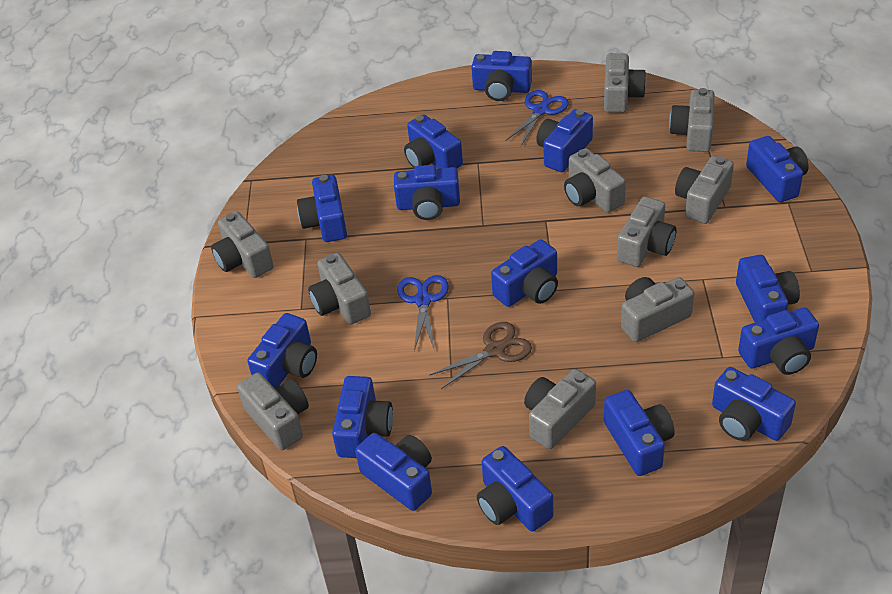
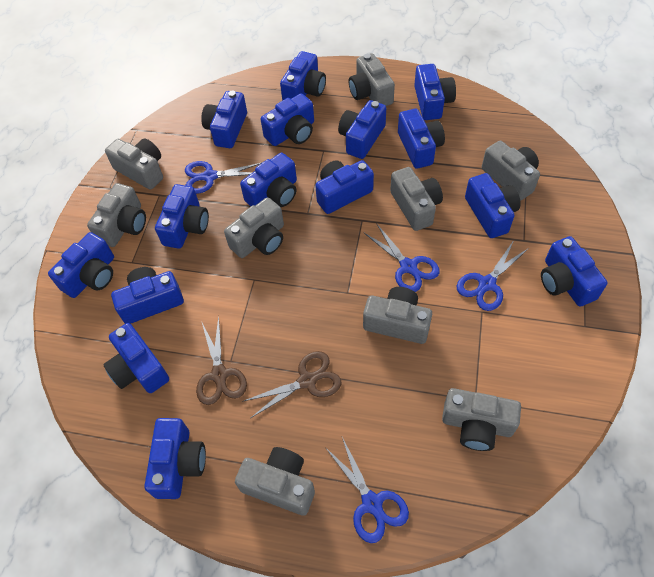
blue scissors: [397,275,449,351] [505,90,569,146] = 2 -> [185,161,263,194] [325,437,409,543] [363,223,440,292] [457,240,529,311] = 4
brown scissors: [430,322,532,389] = 1 -> [196,316,247,405] [242,351,341,418] = 2
grey camera: [211,212,274,278] [237,372,309,450] [308,253,371,325] [524,369,596,449] [564,148,626,213] [604,53,646,113] [617,196,676,267] [621,277,694,342] [669,88,715,152] [675,156,734,224] = 10 -> [87,183,146,247] [105,138,163,190] [224,197,284,258] [235,447,315,516] [349,53,395,106] [363,287,432,344] [390,167,443,231] [442,388,521,451] [482,141,540,201] = 9

